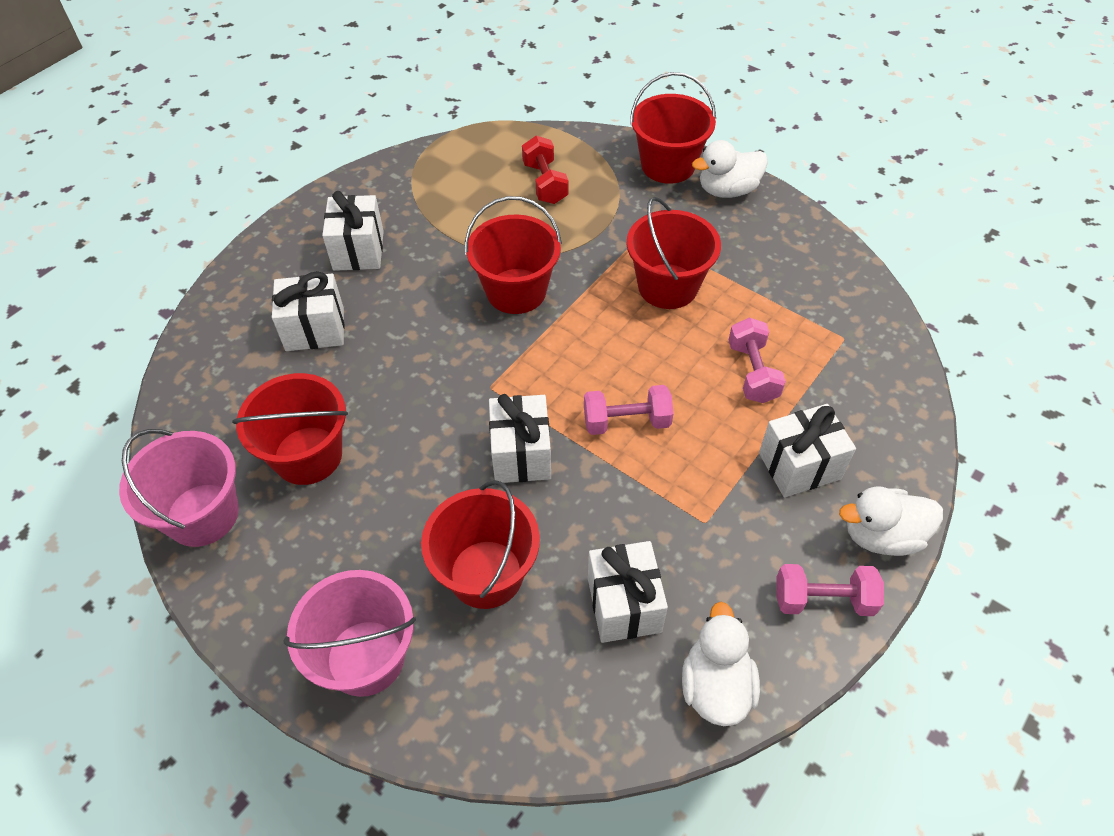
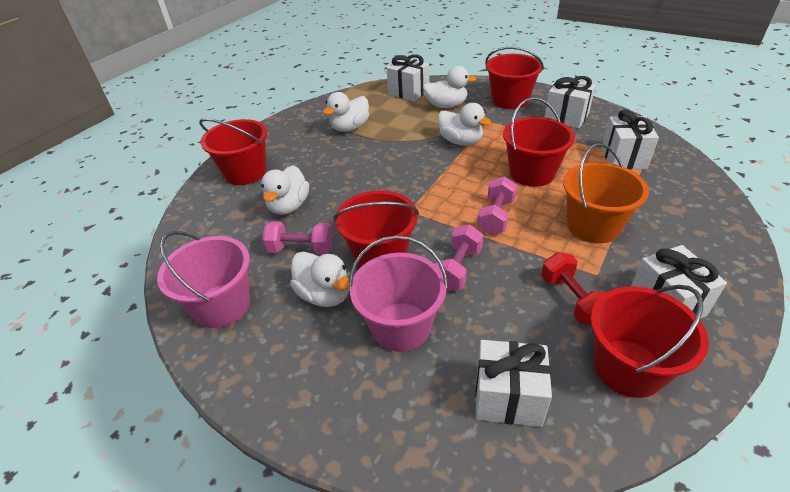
orange bucket: none = 0 -> [563,143,649,243] = 1
white duck: [682,602,760,726] [692,140,768,198] [839,486,943,556] = 3 -> [261,165,309,215] [290,251,349,307] [323,92,369,132] [422,66,477,108] [438,103,491,145] = 5

